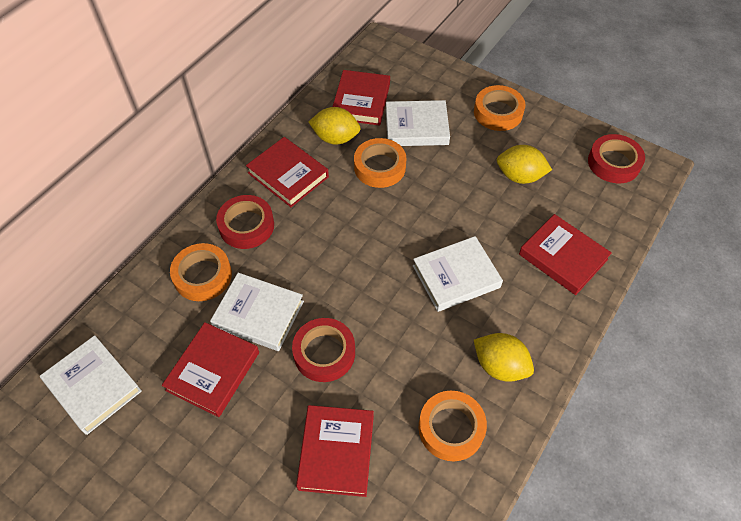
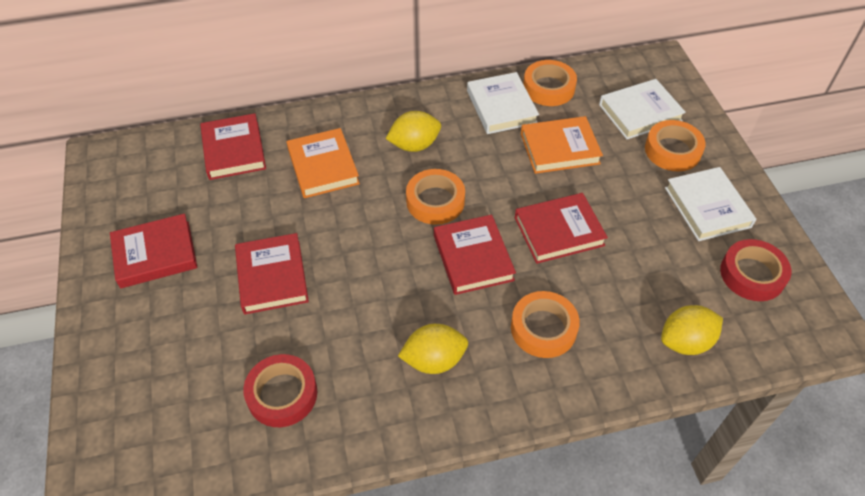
orange book: none = 0 -> [287,128,360,198] [521,116,603,174] = 2
red tape: [216,195,274,249] [292,318,355,382] [588,134,645,183] = 3 -> [243,354,317,427] [720,239,791,301] = 2
white book: [40,335,142,435] [210,273,304,351] [386,100,450,146] [413,236,503,312] = 4 -> [467,72,539,134] [599,79,686,139] [665,167,756,241] = 3

